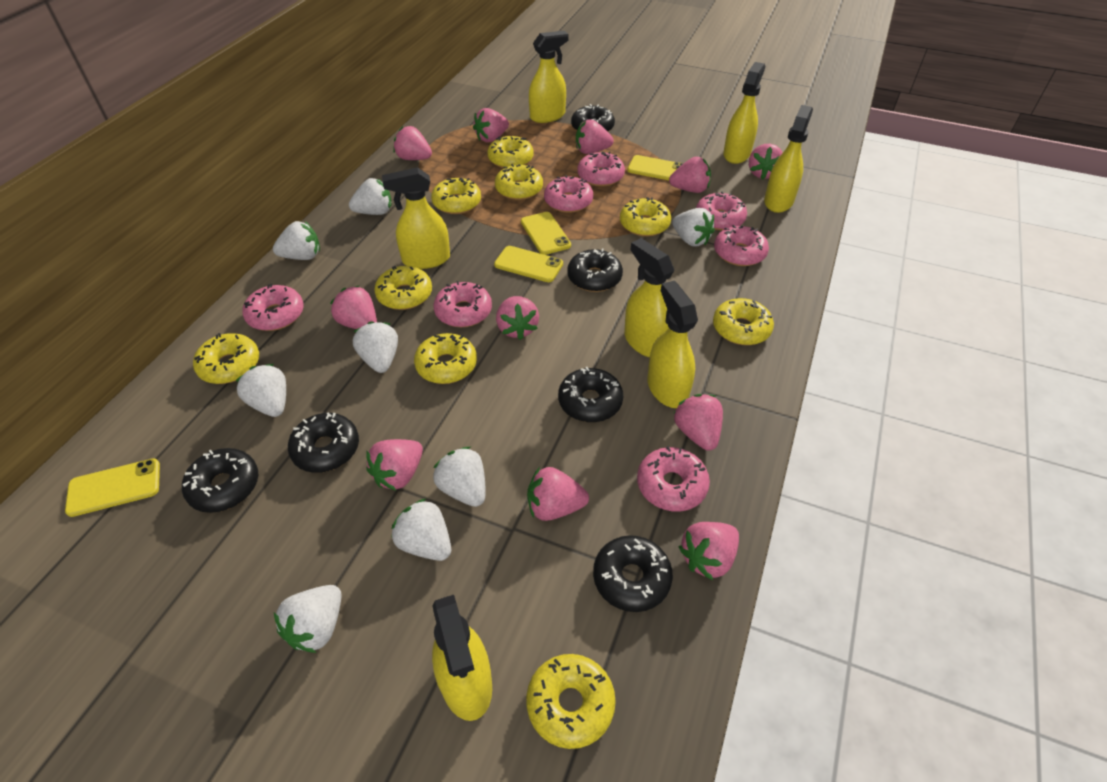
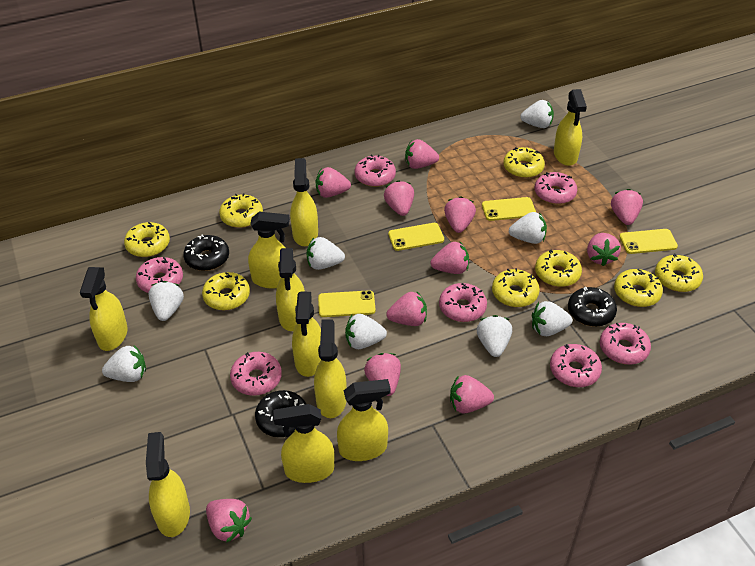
black donut: [182,448,258,513] [288,412,359,473] [558,367,623,422] [567,248,623,292] [571,104,615,132] [593,535,673,612] = 6 -> [183,235,229,271] [255,390,306,437] [568,287,617,327] = 3
yellow donut: [193,333,259,384] [374,266,432,310] [414,333,477,384] [431,178,481,214] [488,136,534,168] [495,164,543,200] [526,654,616,749] [620,197,671,237] [713,298,774,345] = 9 -> [124,222,170,257] [202,272,250,311] [219,193,263,228] [492,268,540,307] [503,147,545,178] [535,250,582,287] [614,269,663,307] [655,254,703,292] = 8
yellow spray bottle: [382,167,450,269] [432,595,492,721] [529,31,569,123] [624,238,674,357] [647,281,698,408] [723,62,765,164] [764,105,813,213] = 7 -> [80,267,128,351] [146,432,190,537] [248,212,290,289] [274,404,335,483] [276,248,305,331] [290,158,318,246] [292,292,321,377] [314,319,347,418] [337,379,391,461] [554,89,587,166] = 10

